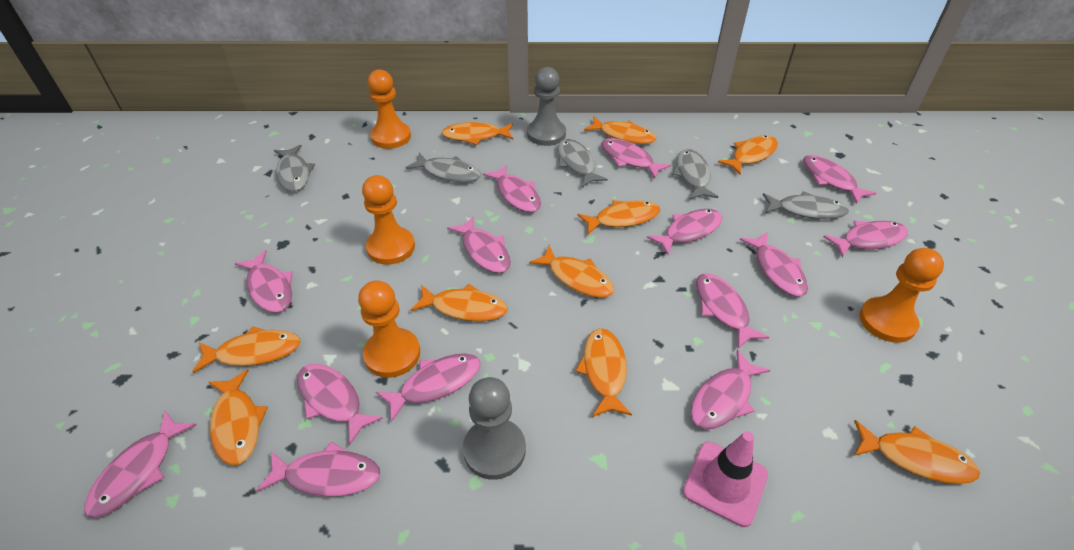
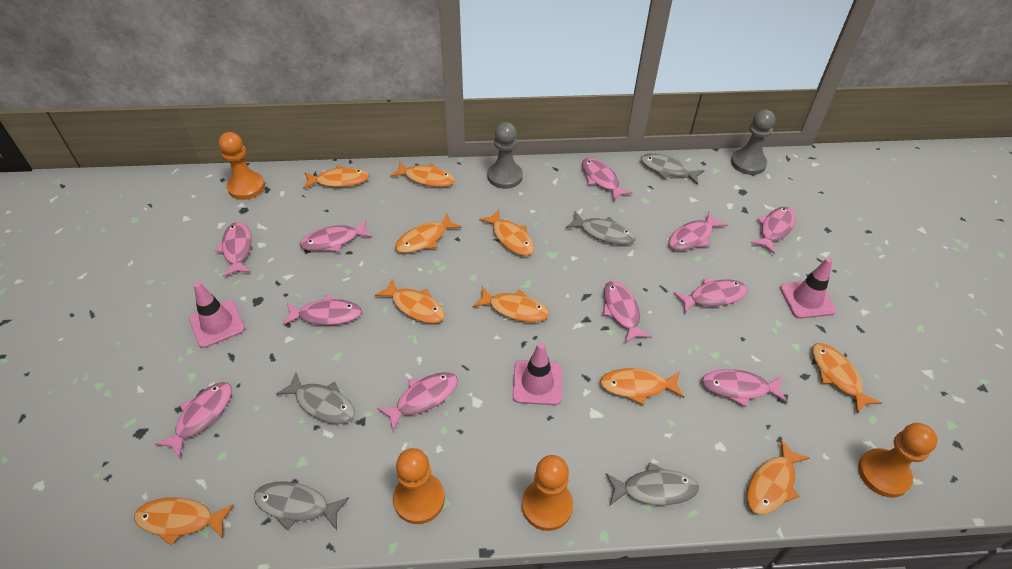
pink fish: [84,411,197,518] [235,250,293,313] [257,441,380,497] [297,364,383,444] [376,354,481,422] [447,216,511,273] [483,165,541,212] [601,138,671,179] [647,209,722,255] [691,350,770,429] [696,273,769,348] [740,233,808,296] [803,155,876,204] [823,221,908,257] = 14 -> [155,382,232,459] [215,222,252,277] [282,295,362,325] [300,220,373,252] [377,372,458,431] [582,158,633,201] [603,281,651,343] [669,212,727,251] [673,278,748,313] [702,369,787,407] [751,207,796,254] = 11
pink traffic cone: [683,431,768,527] = 1 -> [189,282,245,348] [512,343,562,405] [780,258,836,319] = 3

